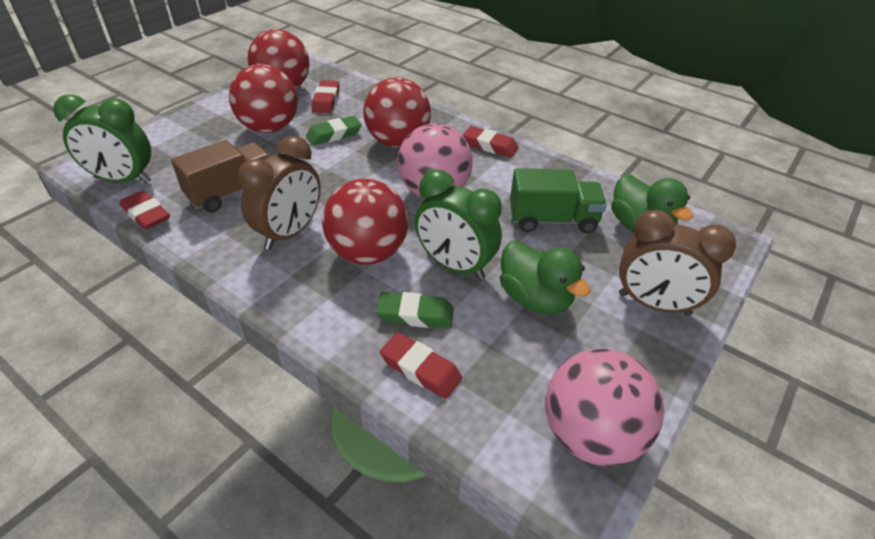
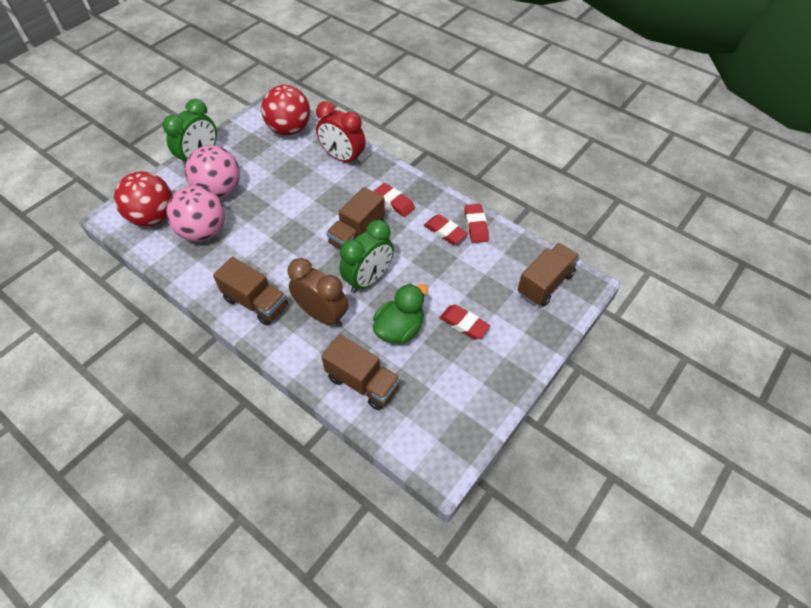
brown clock: [238,136,321,250] [619,210,736,316] = 2 -> [288,258,348,327] = 1
brown truck: [171,140,270,213] = 1 -> [213,257,288,325] [321,335,401,410] [326,187,385,249] [518,243,580,307] = 4
green duck: [500,241,591,314] [611,174,693,232] = 2 -> [373,284,428,344] = 1
green eraser: [306,116,362,145] [376,292,454,328] = 2 -> none = 0
green truck: [510,168,607,233] = 1 -> none = 0
red ball: [229,64,298,133] [248,29,310,88] [322,179,408,265] [363,78,431,148] = 4 -> [114,172,172,227] [261,85,310,135] = 2
red clock: none = 0 -> [316,101,366,165] = 1

